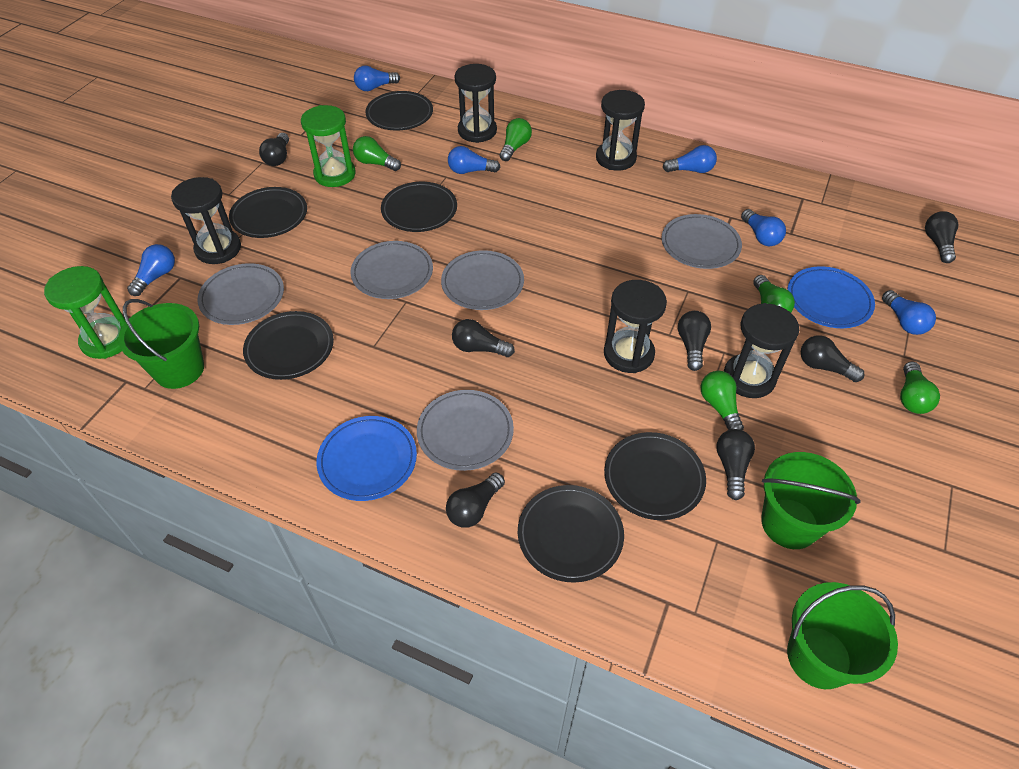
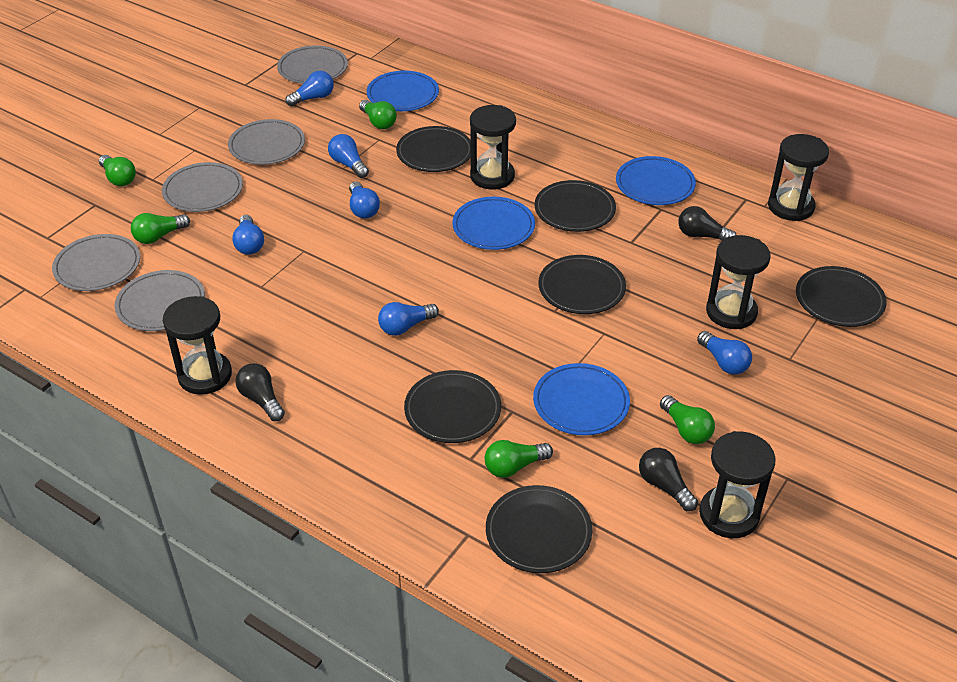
black light bulb: [259,133,289,166] [446,472,505,528] [452,319,515,357] [678,311,711,371] [716,429,755,500] [801,335,864,382] [925,211,958,263] = 7 -> [235,363,285,421] [639,448,698,511] [678,206,736,241] = 3
blue plate: [317,416,417,501] [787,266,875,328] = 2 -> [367,71,439,111] [452,197,535,250] [533,363,630,435] [616,156,696,205] = 4
green bucket: [118,299,204,389] [761,452,861,549] [787,582,898,689] = 3 -> none = 0
green hourglass: [44,266,126,359] [301,105,356,187] = 2 -> none = 0

